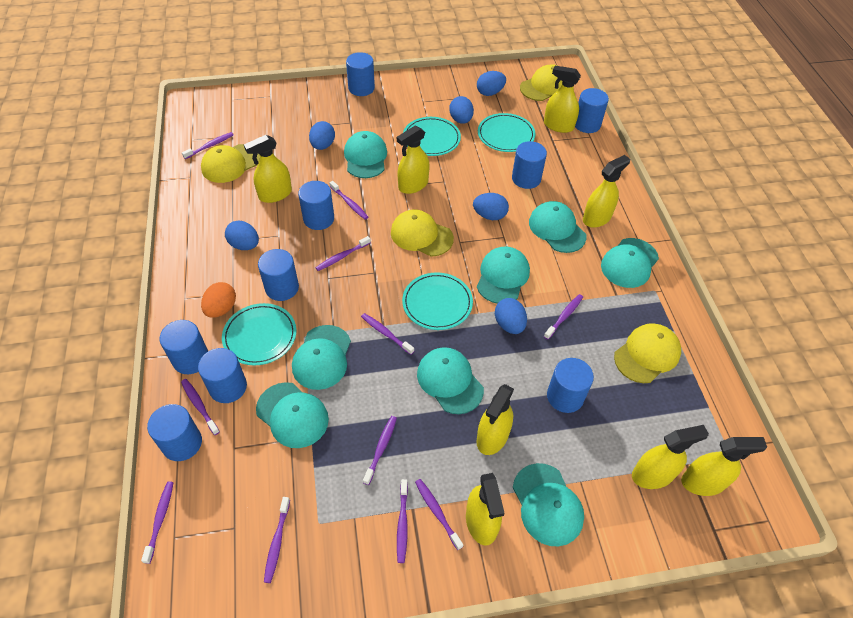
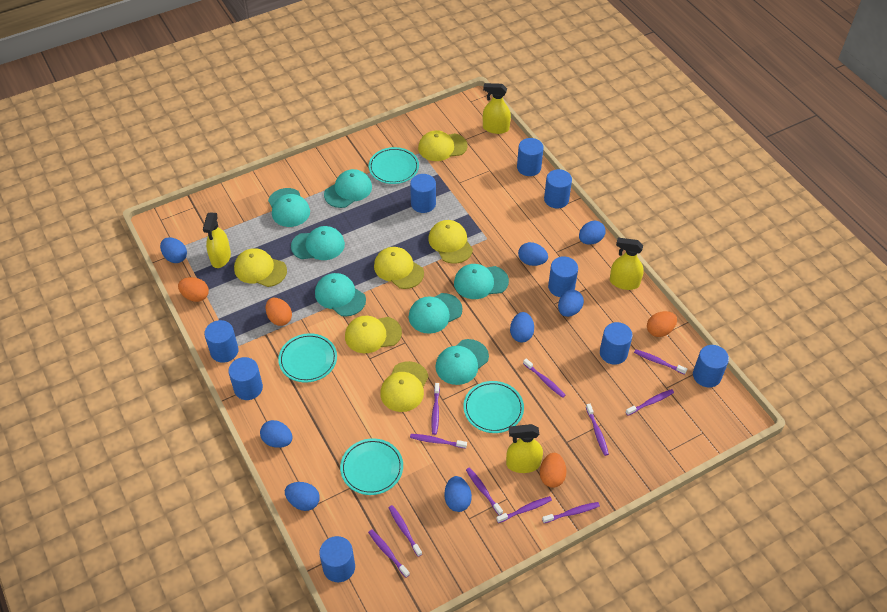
blue egg: [225,221,259,250] [309,121,335,150] [449,96,474,124] [473,193,509,220] [477,71,506,96] [495,298,527,334] = 6 -> [160,237,187,263] [260,420,292,448] [285,482,320,511] [444,476,472,512] [510,312,534,342] [518,242,548,266] [558,290,584,317] [579,221,606,245] = 8
orange egg: [201,282,236,318] = 1 -> [178,277,209,302] [266,298,292,326] [540,453,567,488] [647,311,677,337] = 4
turquoise cap: [256,382,329,448] [292,325,351,390] [344,131,387,178] [417,347,484,414] [477,247,530,304] [513,463,584,546] [529,201,587,253] [601,238,659,288] = 8 -> [268,188,310,227] [291,226,345,260] [315,273,366,316] [324,169,372,208] [409,293,463,334] [435,339,489,385] [454,264,509,299] = 7
yellow cap: [201,144,260,183] [391,209,454,257] [520,64,562,101] [614,323,681,383] = 4 -> [234,248,287,287] [345,316,402,353] [374,247,424,289] [380,361,429,412] [418,130,468,161] [428,220,473,264] = 6
yellow spray bottle: [244,135,292,203] [397,125,430,194] [466,473,505,545] [477,384,514,455] [544,66,581,133] [583,155,630,228] [632,425,709,489] [681,437,767,496] = 8 -> [203,212,231,268] [483,83,511,134] [506,424,543,473] [610,238,644,290] = 4

